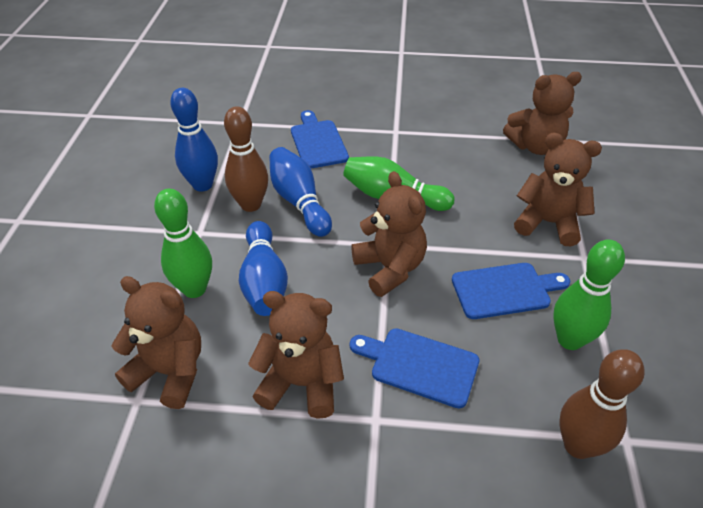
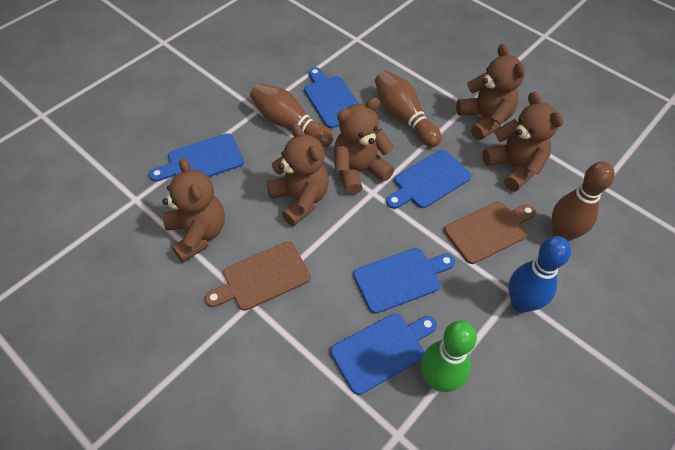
blue bowling pin: [170,88,218,191] [239,221,288,316] [269,147,332,237] = 3 -> [508,236,571,312] = 1
blue cutting board: [291,110,349,169] [350,328,479,408] [452,263,570,319] = 3 -> [149,133,244,181] [304,67,359,129] [330,313,437,395] [353,248,455,314] [386,150,471,209] = 5
brown bowling pin: [224,106,268,212] [560,349,645,459] = 2 -> [250,83,334,147] [375,70,442,147] [552,161,615,241] = 3
brown cutting board: none = 0 -> [205,242,311,311] [444,202,536,264] = 2
green bowling pin: [154,189,212,298] [343,156,454,211] [553,239,625,350] = 3 -> [421,321,477,392] = 1

